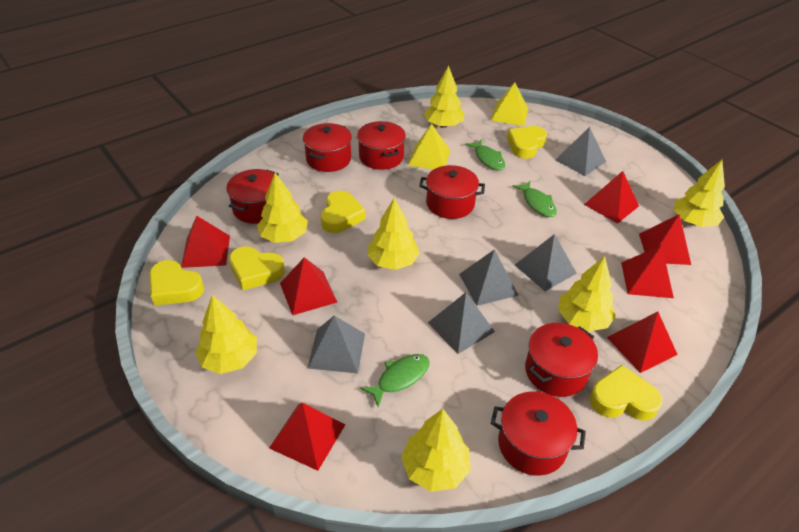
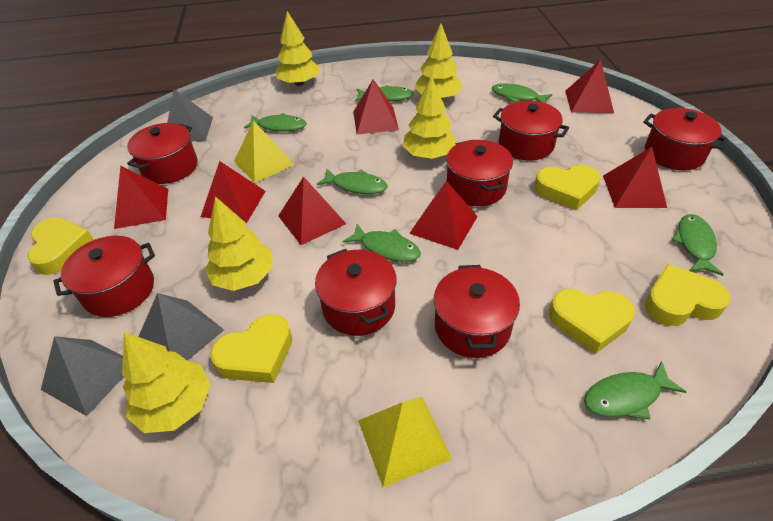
green fish: [360,354,430,407] [465,139,505,170] [512,181,557,217] = 3 -> [244,113,306,132] [317,169,388,194] [343,224,421,262] [355,85,414,102] [492,83,552,103] [584,361,686,420] [672,214,724,276] = 7
grey pyramid: [307,316,365,374] [428,292,495,354] [459,249,519,306] [515,234,577,291] [555,127,606,176] = 5 -> [41,336,123,416] [138,293,224,361] [167,89,213,142] = 3
red pot: [226,169,279,224] [303,123,352,172] [357,121,406,170] [419,165,485,219] [491,391,586,476] [525,323,598,397] = 6 -> [53,236,155,317] [127,123,198,184] [315,249,396,336] [434,265,520,358] [446,140,513,206] [493,100,569,160] [643,108,728,170] = 7
yellow tree: [195,295,257,374] [257,173,308,243] [367,198,420,270] [401,409,471,492] [424,66,464,128] [558,256,616,331] [674,160,725,227] = 7 -> [122,332,211,433] [205,196,273,291] [275,11,320,86] [403,76,457,159] [414,24,462,99] = 5

